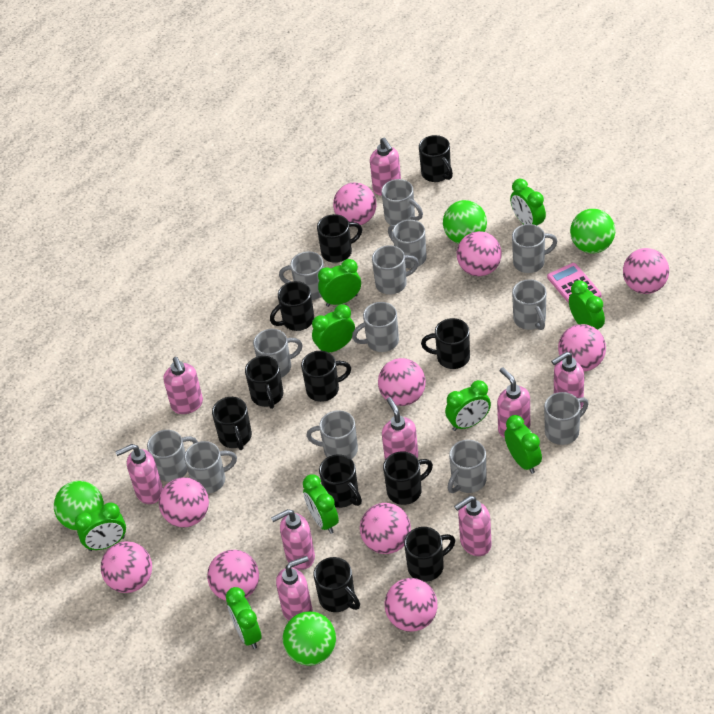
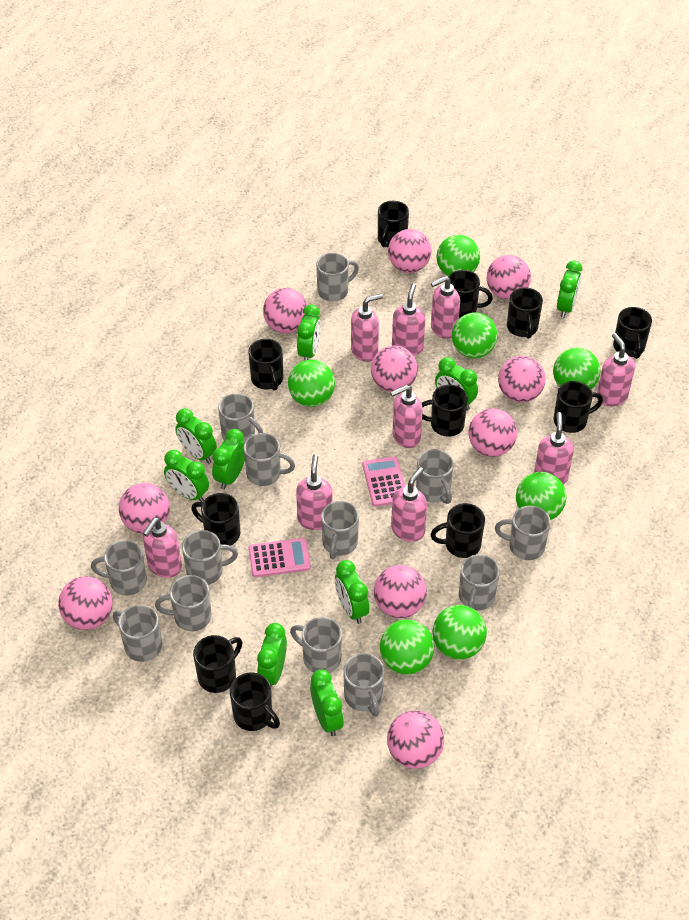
green ball: [54,481,104,530] [283,611,336,666] [443,200,487,244] [570,209,615,253] = 4 -> [288,360,335,407] [380,620,434,675] [432,605,487,659] [436,235,480,277] [452,313,498,358] [516,472,567,520] [553,348,601,389] = 7
pink calculator: [547,263,601,303] = 1 -> [248,538,311,577] [362,457,405,507] = 2

